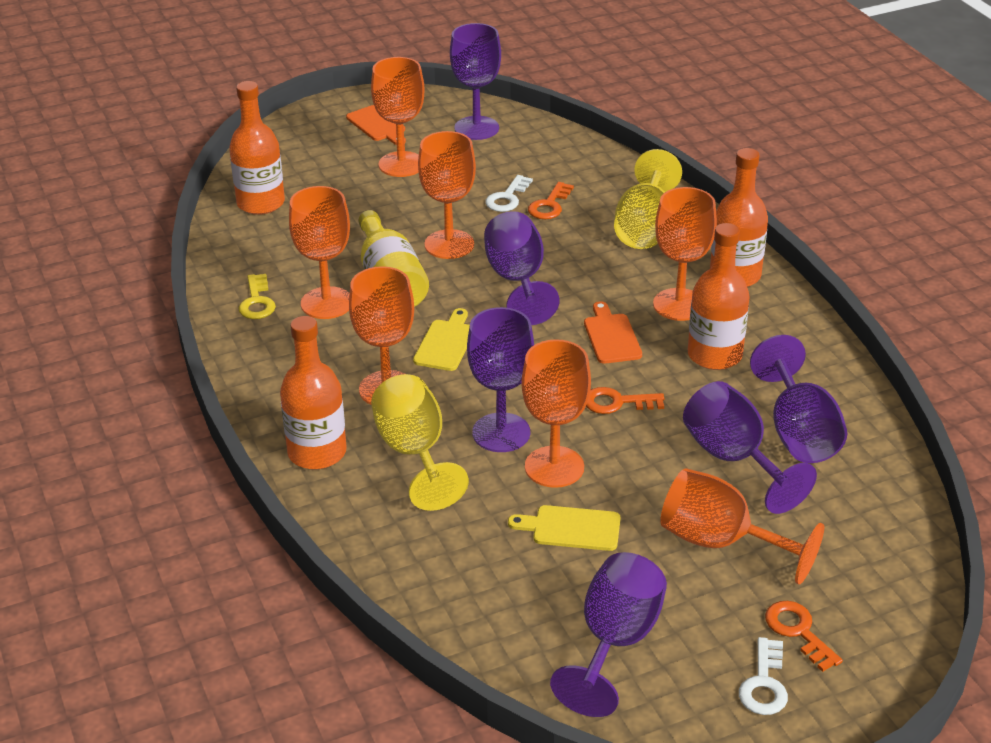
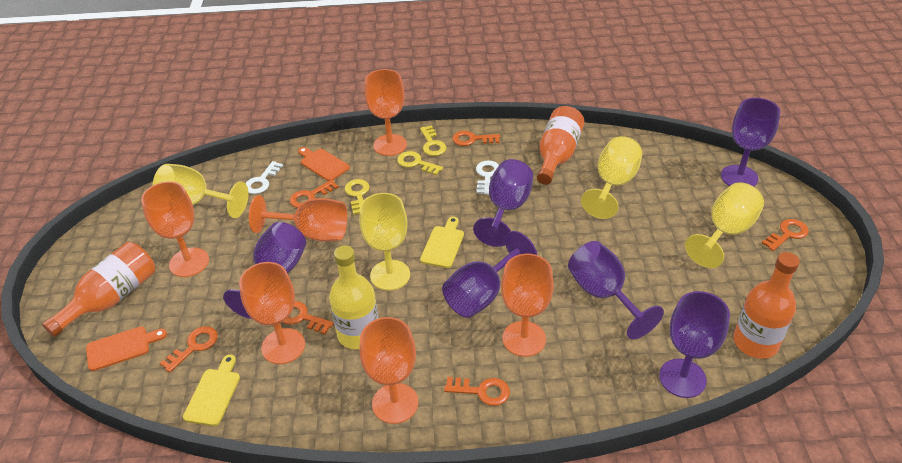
orange bottle: [229,81,285,215] [280,316,347,469] [688,223,750,370] [710,148,768,287] = 4 -> [42,242,155,337] [537,106,584,185] [733,252,800,359] = 3
orange goblet: [289,186,350,319] [349,266,414,405] [371,57,425,177] [418,131,476,259] [521,339,591,488] [653,187,717,321] [660,468,824,584] = 7 -> [141,181,209,277] [239,262,305,364] [249,195,347,241] [360,317,418,424] [365,69,407,156] [501,254,554,357] = 6
orange key: [528,182,574,219] [586,387,664,414] [765,601,843,672] = 3 -> [160,326,218,372] [283,301,334,334] [290,179,339,208] [444,377,510,406] [452,131,500,146] [762,219,809,251] = 6
yellow goblet: [371,374,469,511] [614,149,682,249] = 2 -> [153,164,249,218] [359,193,410,290] [581,136,643,219] [685,182,764,268] = 4
yellow key: [238,274,276,319] = 1 -> [344,179,370,215] [397,151,443,175] [420,125,446,156] = 3

